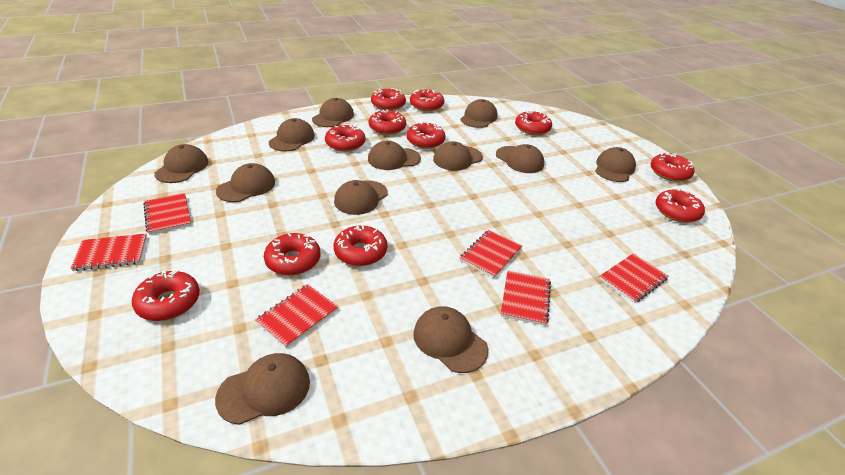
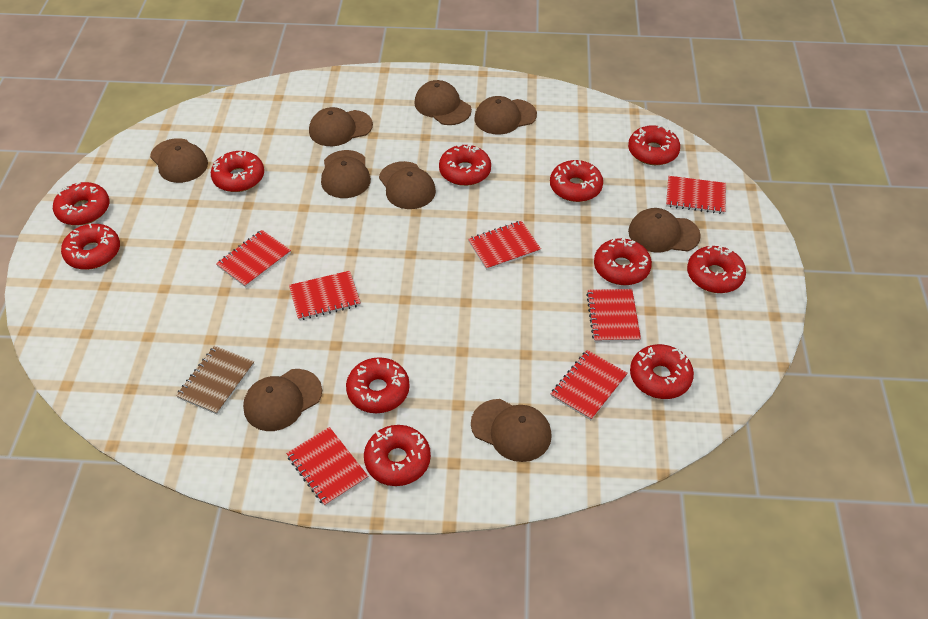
brown cap: [154,144,208,183] [215,353,310,425] [216,163,275,202] [269,118,315,151] [312,98,354,127] [334,180,388,215] [368,141,421,170] [413,306,488,373] [433,141,483,171] [460,99,498,128] [496,144,544,173] [595,147,636,182] = 12 -> [150,138,208,183] [243,369,322,431] [309,107,373,146] [321,150,371,198] [379,161,436,209] [414,80,472,125] [471,399,552,462] [474,96,537,135] [628,208,701,252] = 9
brown notebook: none = 0 -> [176,346,254,415] = 1
red notebook: [70,233,147,271] [143,193,191,234] [255,284,338,348] [460,230,522,278] [501,271,551,326] [599,254,668,303] = 6 -> [216,230,291,287] [286,427,368,506] [289,271,361,320] [468,221,541,270] [551,350,628,420] [586,289,641,342] [666,176,726,214] = 7

